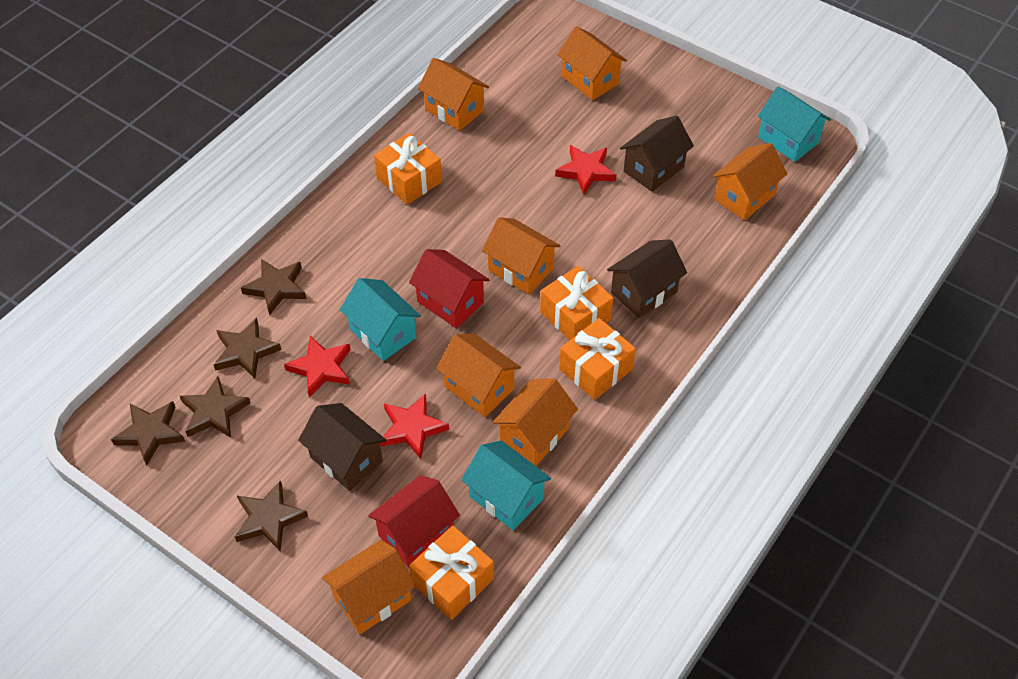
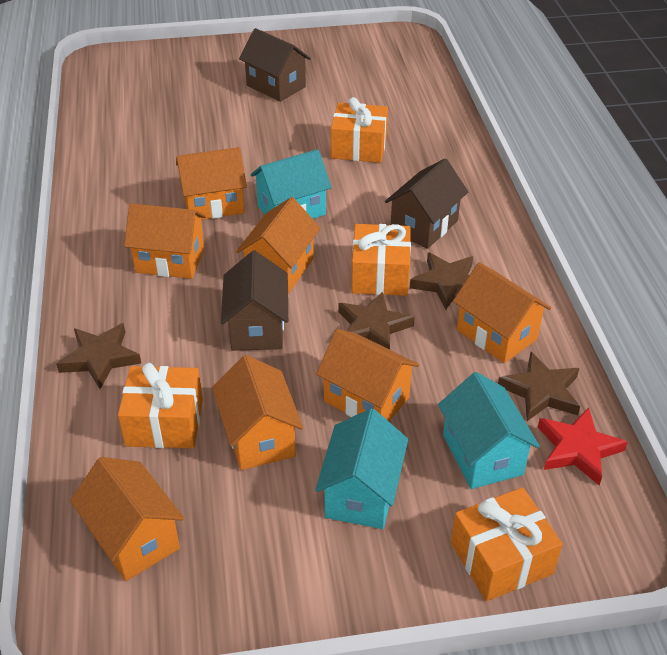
brown star: [111,401,185,465] [180,376,251,438] [213,318,281,379] [235,480,308,551] [241,259,307,315] = 5 -> [56,323,141,389] [338,292,415,350] [410,252,473,310] [498,352,580,421] = 4
red house: [368,475,460,568] [409,249,489,328] = 2 -> none = 0
red star: [284,336,351,397] [380,394,449,459] [555,145,616,194] = 3 -> [538,408,628,486] = 1

